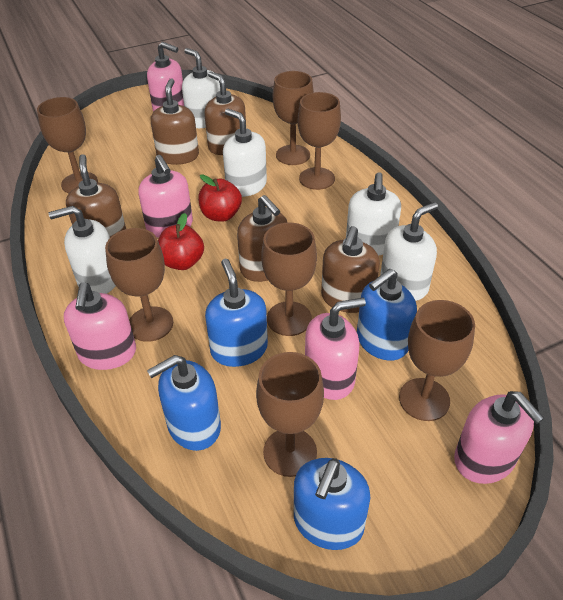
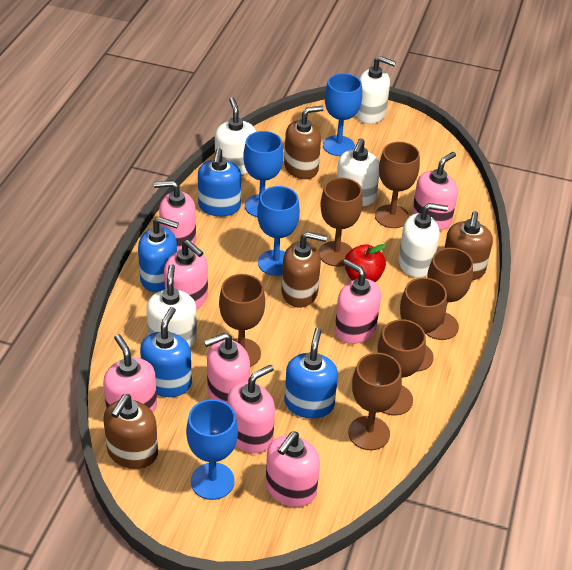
blue goblet: none = 0 -> [186,399,238,500] [243,131,284,217] [257,186,300,276] [323,73,362,156] = 4
brown soap dispenser: [66,154,126,237] [151,78,199,165] [204,71,246,155] [237,195,288,282] [321,226,380,313] = 5 -> [103,394,158,469] [281,232,327,307] [284,106,324,179] [444,211,493,280] = 4
pink soap dispenser: [64,283,136,370] [138,155,193,238] [147,42,184,111] [305,298,366,400] [454,391,544,484] = 5 -> [103,334,157,413] [154,180,196,252] [164,240,208,309] [204,333,250,403] [227,364,275,453] [266,432,320,507] [335,259,381,344] [412,152,458,230] = 8
red apple: [158,213,204,270] [198,174,242,222] = 2 -> [345,244,386,282] = 1

